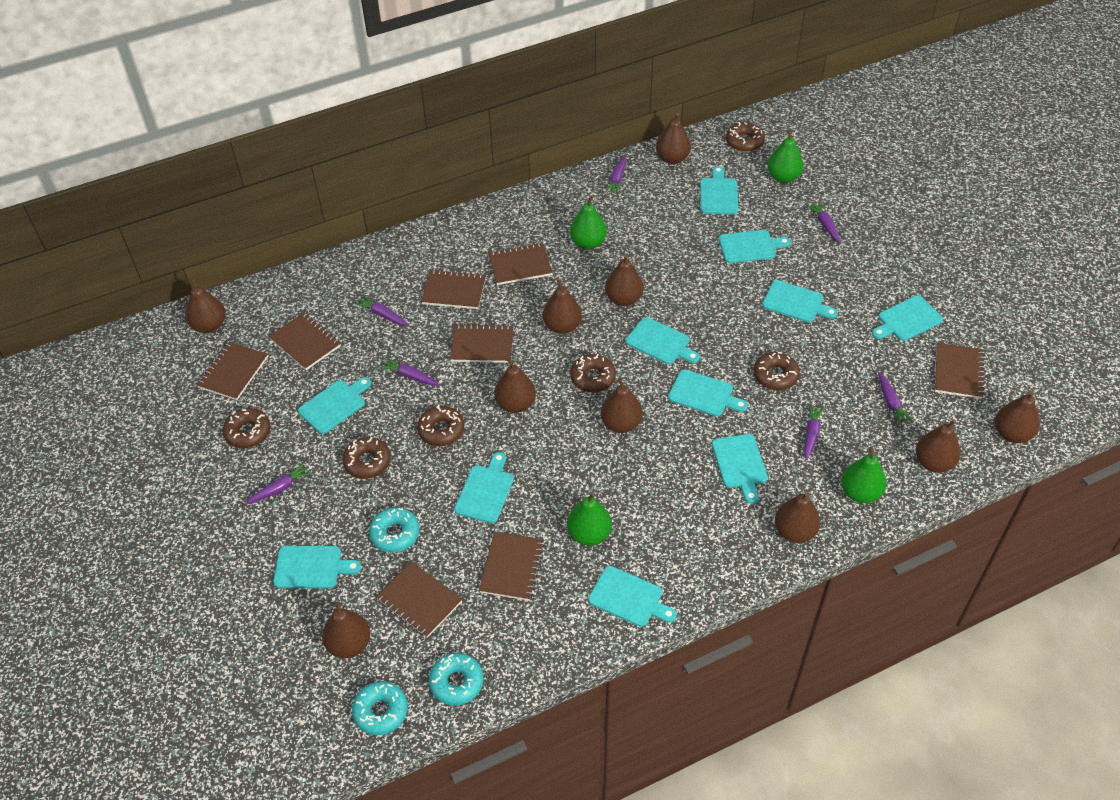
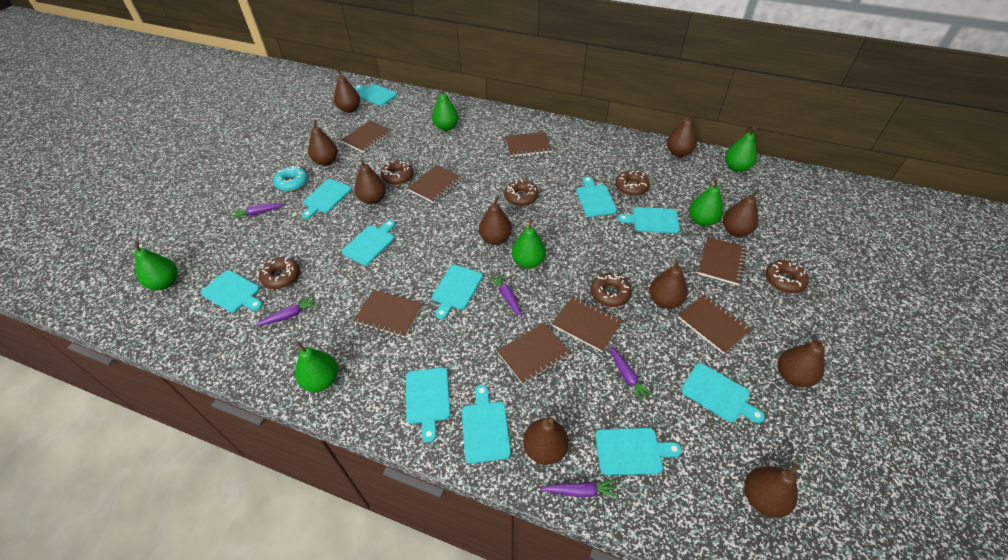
green pear: [567,492,612,546] [570,195,607,249] [767,129,804,183] [841,447,887,503] = 4 -> [134,241,178,290] [295,342,338,392] [432,86,459,131] [512,219,546,269] [689,178,723,226] [725,127,757,172] = 6
purple carrot: [245,463,312,505] [355,295,408,326] [379,357,440,386] [605,155,626,194] [804,404,825,460] [807,201,841,243] [878,372,914,425] = 7 -> [232,203,285,220] [255,296,317,326] [488,273,522,317] [541,479,619,497] [609,346,653,402] = 5
turquoise donut: [352,681,408,735] [369,507,420,553] [429,653,484,705] = 3 -> [273,166,308,191] = 1

